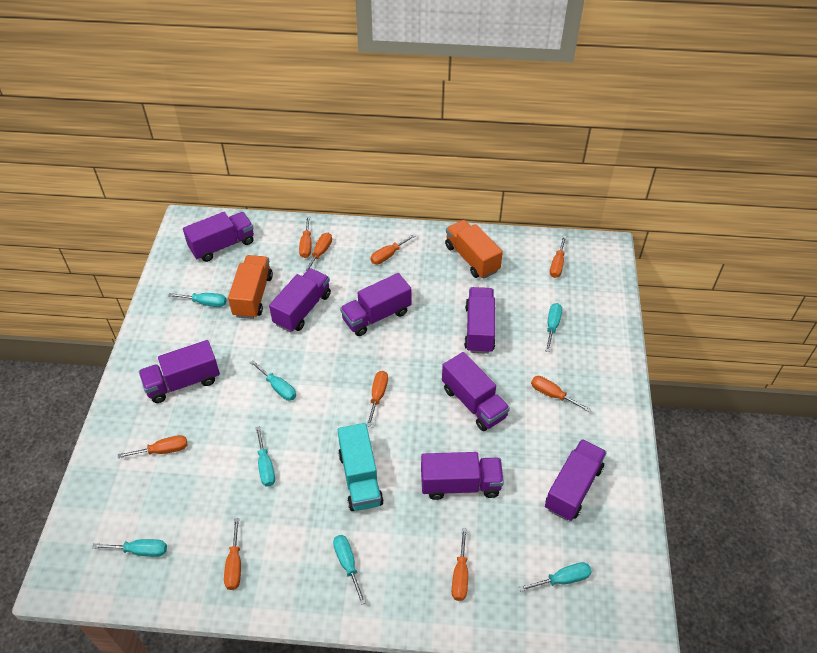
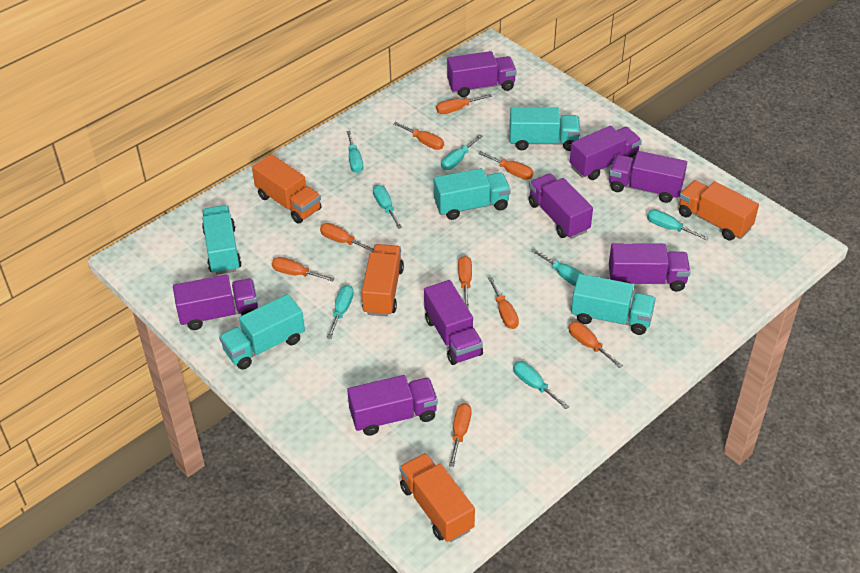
orange truck: [228,255,273,319] [445,220,503,279] = 2 -> [252,154,321,224] [362,244,404,316] [400,453,475,542] [679,180,759,240] = 4
turquoise truck: [338,423,384,511] = 1 -> [202,205,241,275] [219,294,305,370] [434,168,511,220] [510,107,580,151] [571,274,656,335] = 5

